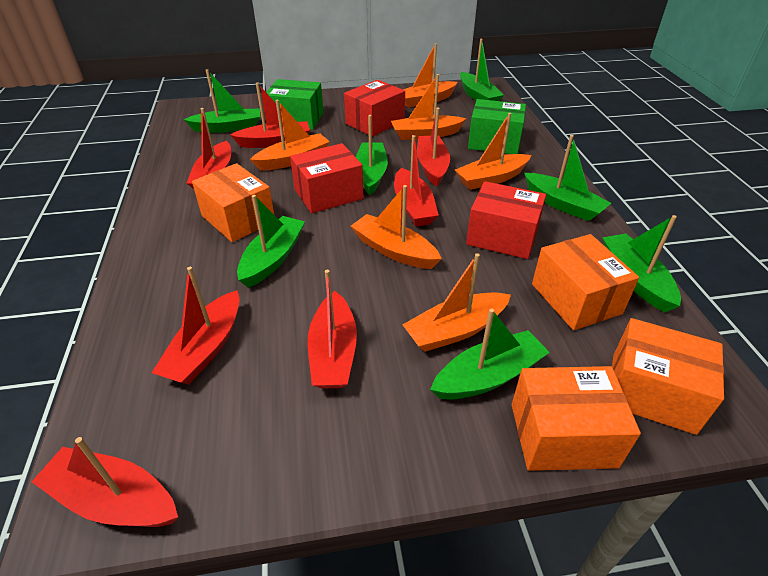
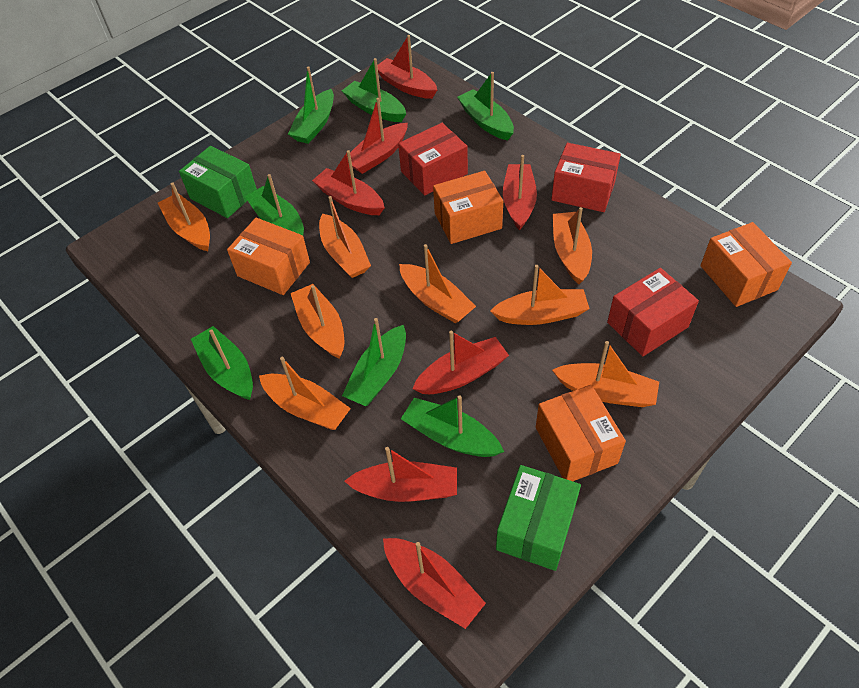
orange boat: [250,100,330,170] [351,185,442,269] [391,74,466,140] [402,253,511,352] [403,43,458,108] [455,113,531,190] = 6 -> [158,183,210,251] [259,357,351,430] [290,284,344,359] [319,196,371,278] [399,244,476,324] [490,265,590,325] [552,341,659,407] [553,207,592,284] = 8

